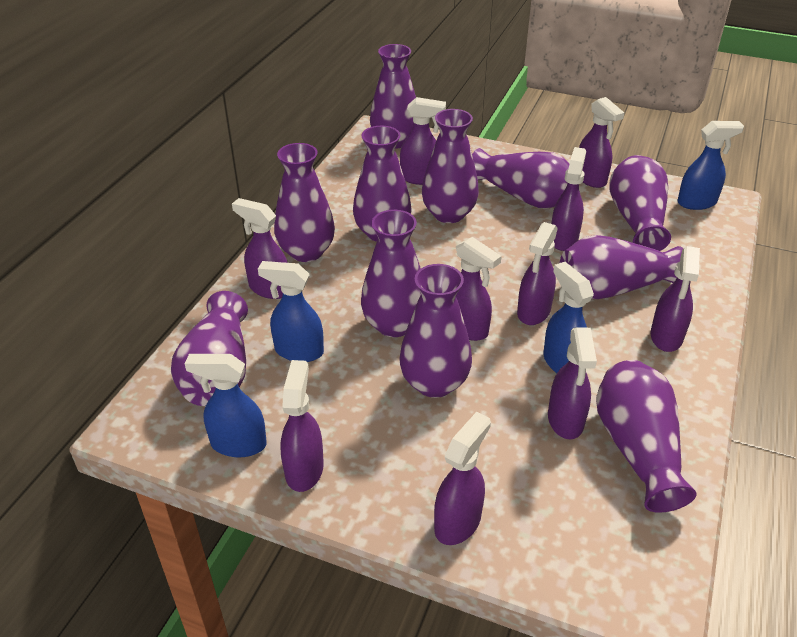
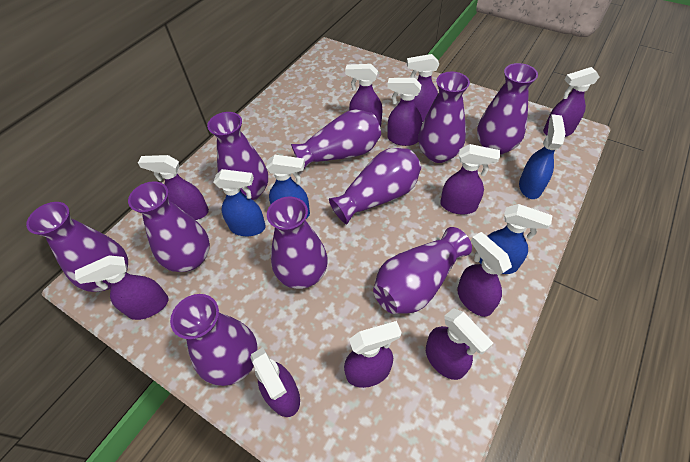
purple spray bottle: [232,198,288,299] [280,360,324,492] [400,97,446,185] [434,412,491,545] [456,237,502,341] [517,222,558,325] [548,327,597,439] [551,147,586,251] [579,97,624,188] [651,246,700,352] = 10 -> [75,255,168,320] [138,155,209,220] [250,347,300,417] [344,321,402,388] [345,64,382,127] [387,78,422,146] [407,54,439,122] [426,308,493,380] [440,144,500,214] [457,232,512,317] [543,67,600,137] = 11
purple vase: [171,291,248,406] [274,143,335,262] [353,126,412,242] [361,210,421,337] [370,44,416,149] [399,264,472,398] [422,109,479,223] [472,148,569,209] [560,235,683,299] [596,360,697,513] [609,155,671,251] = 11 -> [26,202,128,292] [128,181,210,272] [170,294,258,386] [207,112,268,201] [267,197,328,289] [291,109,381,169] [329,148,421,224] [373,227,472,314] [418,71,470,163] [477,63,538,155] = 10

